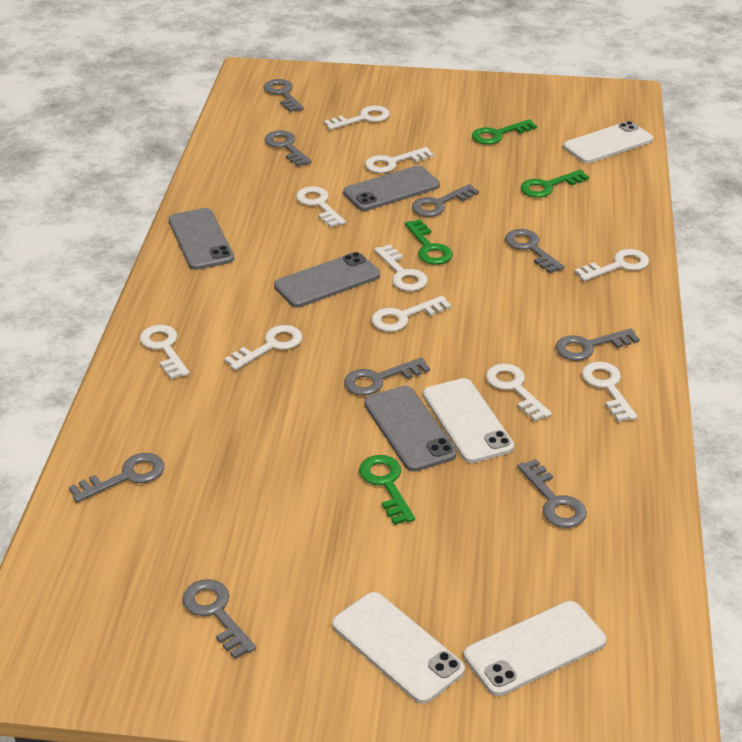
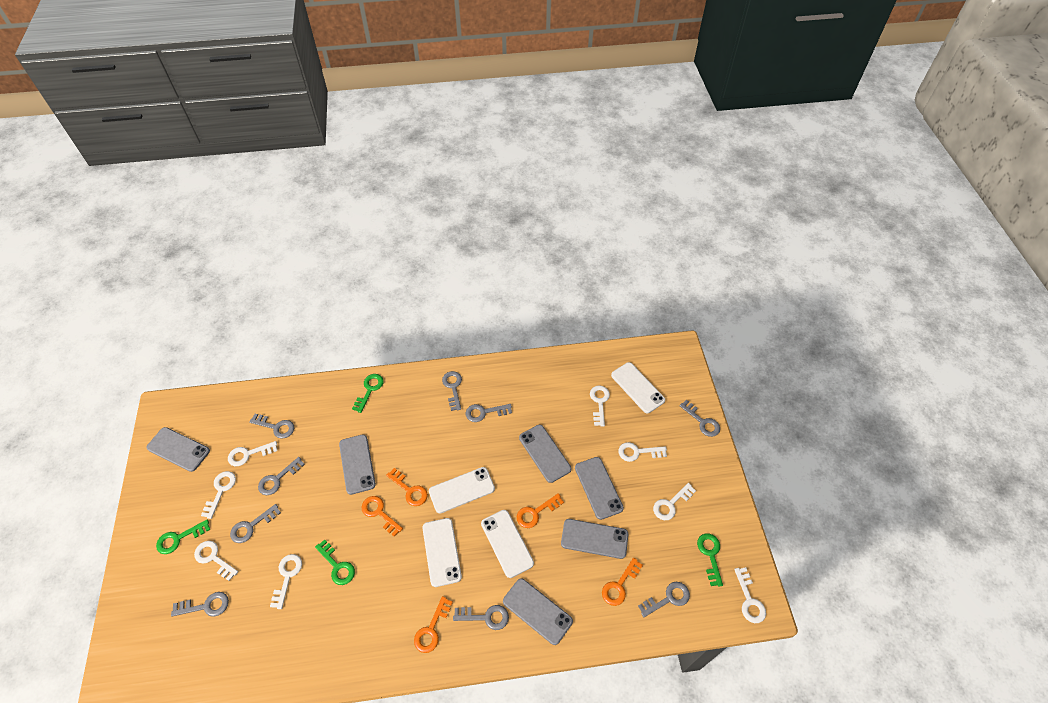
grey phone: [169,208,234,270] [274,252,380,308] [343,166,440,211] [364,386,457,472] = 4 -> [146,427,210,472] [339,434,376,495] [503,578,573,645] [519,425,571,483] [561,519,628,559] [575,457,624,520] = 6
orange key: none = 0 -> [362,496,403,537] [386,468,428,506] [414,596,453,653] [517,493,564,528] [602,558,643,606] = 5
white key: [140,325,190,379] [224,325,303,370] [296,186,346,228] [324,106,390,130] [365,147,434,173] [371,296,451,332] [374,245,428,291] [486,364,552,422] [575,249,649,281] [582,362,637,422] = 10 -> [194,541,238,581] [201,471,236,519] [228,441,277,466] [270,554,302,609] [590,386,610,427] [618,442,667,462] [653,483,696,520] [734,567,766,623] = 8

